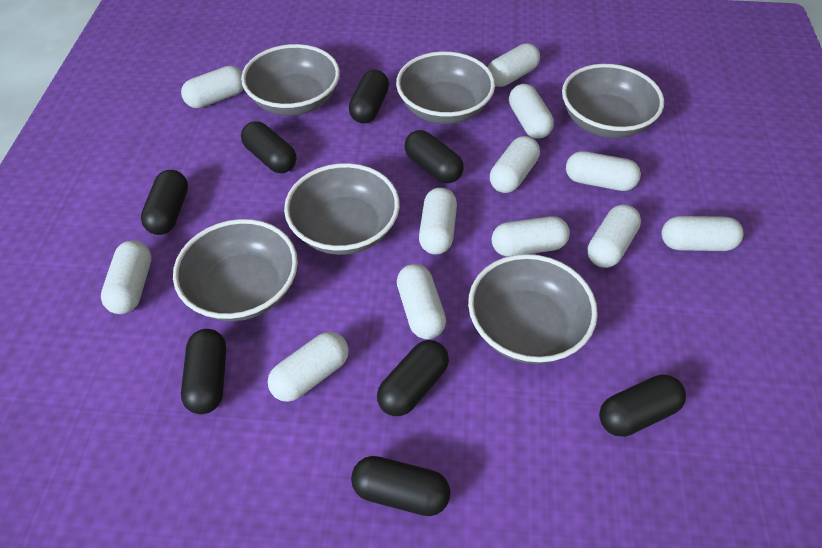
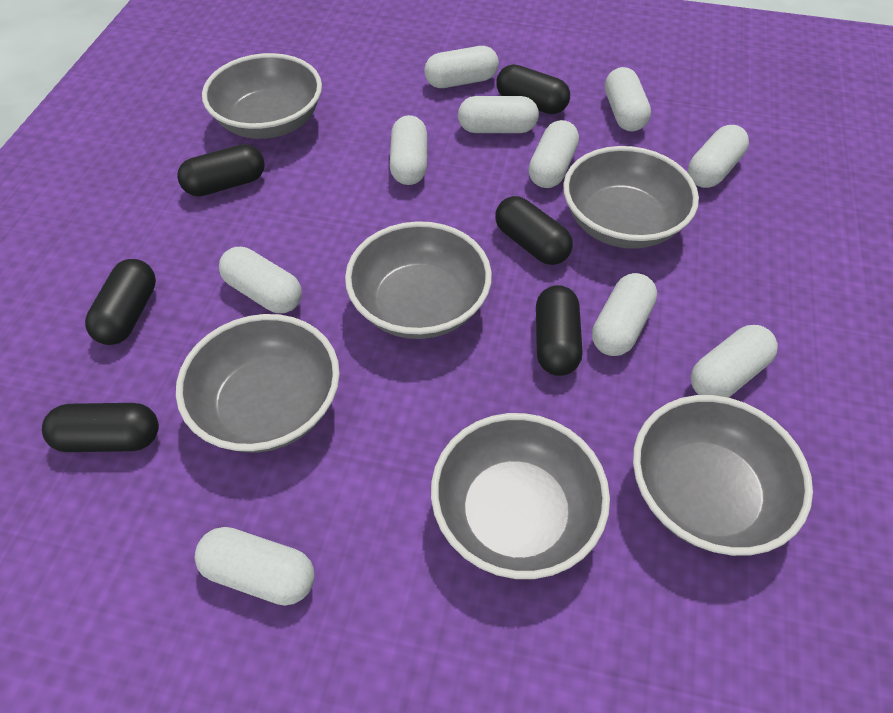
black capsule: [141,170,188,235] [181,329,226,414] [241,121,296,173] [349,70,389,123] [351,456,450,516] [377,340,449,416] [404,130,464,183] [599,374,686,437] = 8 -> [42,403,159,452] [85,259,156,345] [177,144,265,197] [495,196,573,265] [496,64,570,114] [536,285,582,376] = 6
white capsule: [101,240,152,314] [181,66,244,108] [268,332,349,402] [397,264,446,339] [419,188,457,255] [488,43,540,87] [490,136,540,193] [491,216,570,257] [509,84,554,139] [566,151,641,191] [587,204,641,268] [661,216,744,251] = 12 -> [195,527,314,606] [219,247,302,313] [390,115,427,185] [424,46,499,88] [458,96,539,133] [529,120,579,188] [592,273,657,356] [605,67,651,132] [688,125,749,188] [691,325,778,398] = 10

